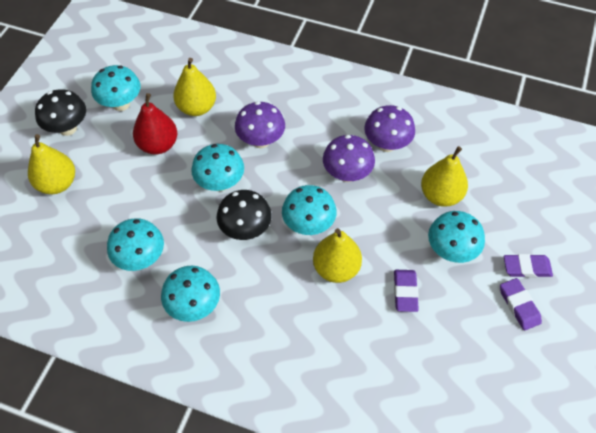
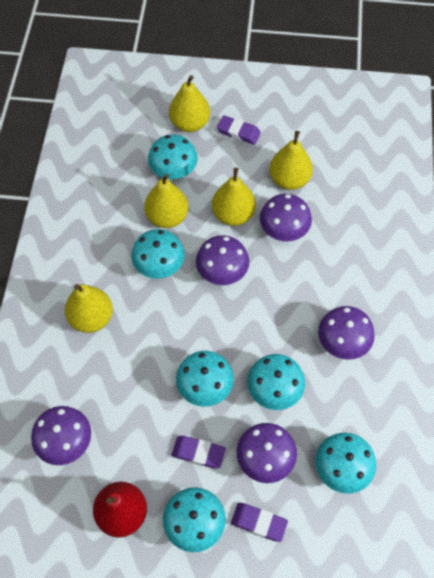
black mushroom: [35,89,86,136] [217,190,272,240] = 2 -> none = 0
purple mushroom: [235,101,285,148] [323,135,375,182] [364,105,415,152] = 3 -> [31,406,91,465] [196,235,249,285] [237,423,297,483] [260,194,312,241] [318,306,375,360] = 5
yellow pear: [28,134,75,194] [173,58,216,116] [313,228,362,283] [421,146,468,207] = 4 -> [65,284,113,333] [144,174,189,228] [169,75,210,132] [212,167,256,226] [269,131,313,190] = 5

